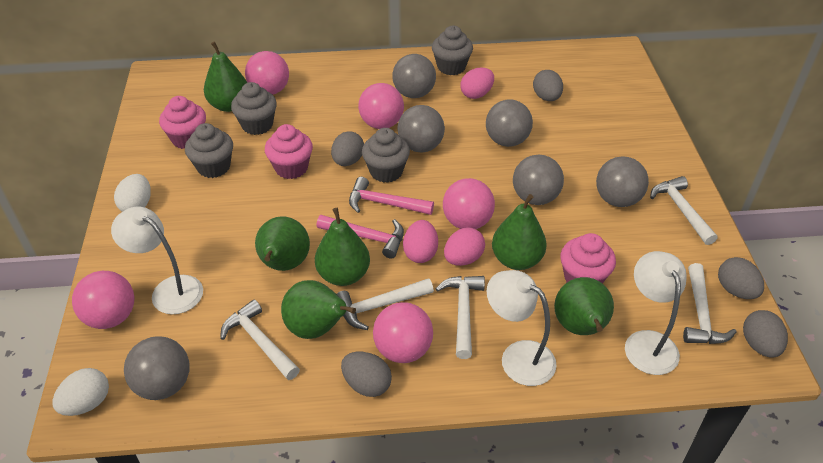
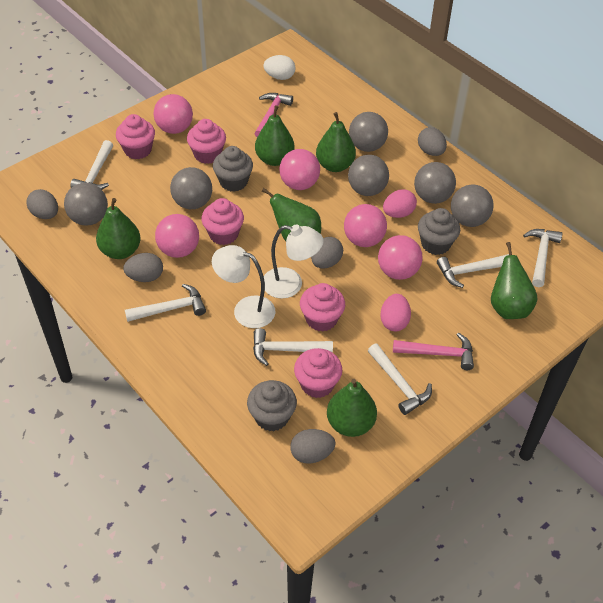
grey cupcake: [185,123,233,178] [231,82,277,135] [362,128,410,183] [432,26,473,75] = 4 -> [213,146,253,192] [247,380,297,431] [418,208,460,255] = 3
pink cupcake: [159,96,206,149] [265,124,313,179] [560,233,616,284] = 3 -> [116,114,155,159] [187,119,226,164] [201,198,244,245] [294,348,342,398] [300,283,345,332] = 5
pink egg: [403,220,438,263] [444,227,485,266] [460,67,494,99] = 3 -> [380,294,411,331] [383,189,417,218] = 2
white egg: [53,368,109,416] [114,174,151,212] = 2 -> [263,55,295,80] = 1
white hammer: [220,299,300,380] [337,278,434,330] [436,276,485,359] [650,176,718,245] [683,263,736,344] = 5 -> [70,140,113,190] [125,284,206,322] [253,328,333,366] [368,344,432,415] [437,254,509,288] [523,229,563,287] = 6
white lamp: [111,207,203,314] [487,270,557,386] [625,251,687,375] = 3 -> [212,245,275,328] [264,224,324,298] = 2

